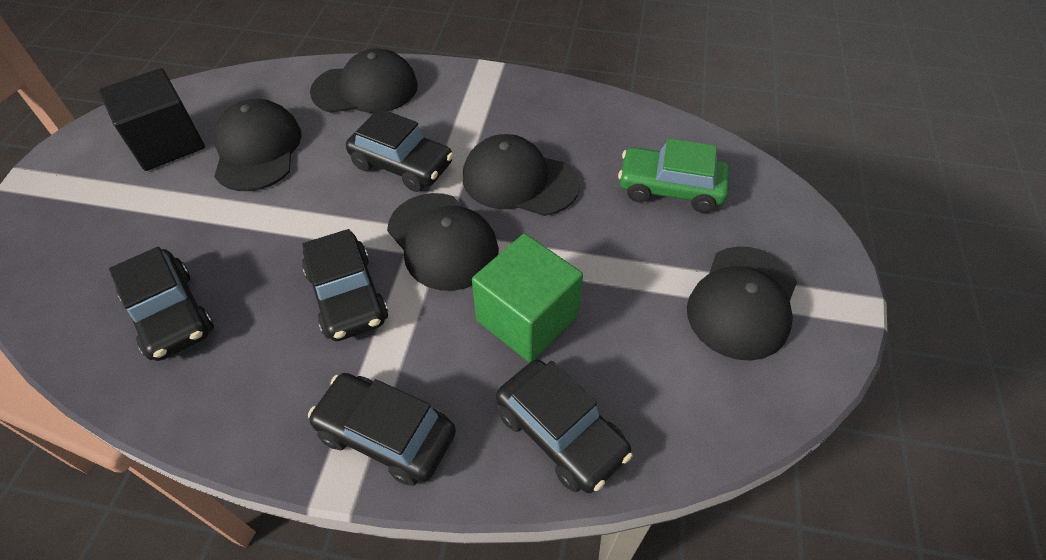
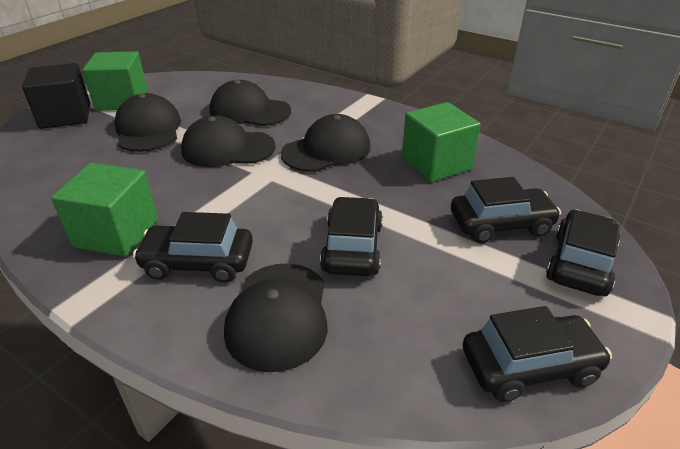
green car: [618,138,730,213] = 1 -> none = 0
green cube: [472,233,583,362] = 1 -> [51,163,158,257] [82,51,148,111] [402,102,481,182] = 3

